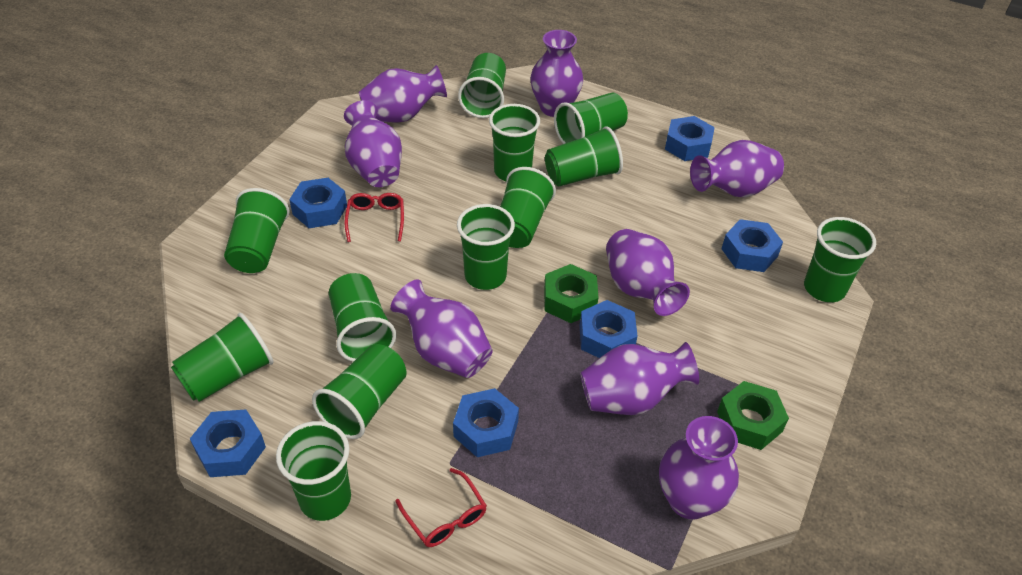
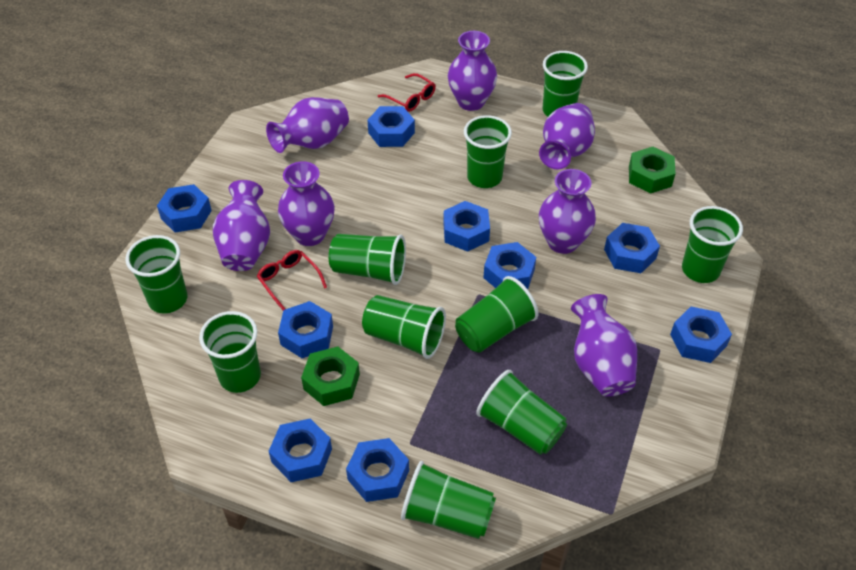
blue nut: [190,409,266,477] [289,178,347,228] [453,388,519,457] [580,300,638,358] [665,116,715,161] [722,219,783,272] = 6 -> [157,184,212,232] [269,419,332,482] [278,301,333,358] [346,438,409,502] [367,106,415,147] [443,201,490,252] [483,242,536,289] [604,223,660,273] [670,307,732,363] = 9
green cup: [171,313,273,402] [224,188,290,273] [276,421,351,521] [312,344,407,439] [329,273,396,362] [457,204,515,290] [458,53,506,118] [489,104,540,181] [500,167,556,248] [545,126,623,187] [554,93,628,144] [804,217,876,302] = 12 -> [125,235,187,313] [199,311,261,393] [329,234,406,285] [362,295,446,359] [401,461,496,539] [455,276,538,353] [464,115,512,188] [476,370,567,455] [542,51,588,116] [682,206,743,283] = 10
purple vase: [344,101,402,187] [358,65,447,122] [390,279,493,378] [530,30,583,117] [580,342,699,415] [606,229,690,316] [659,416,739,520] [690,140,784,197] = 8 -> [213,180,270,271] [266,97,349,153] [278,161,335,246] [448,31,497,111] [539,103,595,170] [539,169,596,254] [571,294,637,397] = 7

